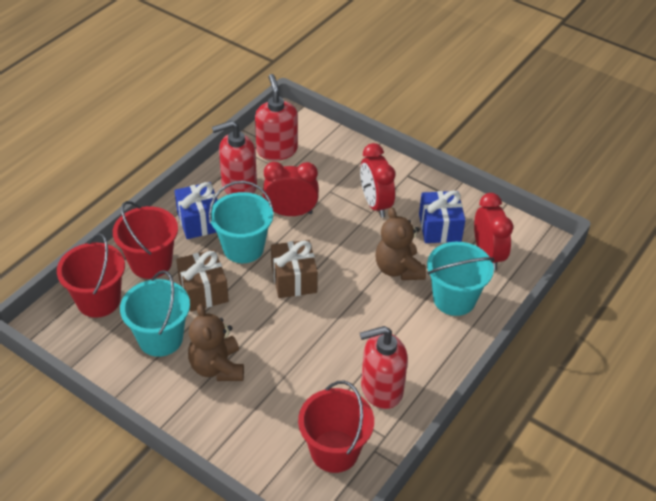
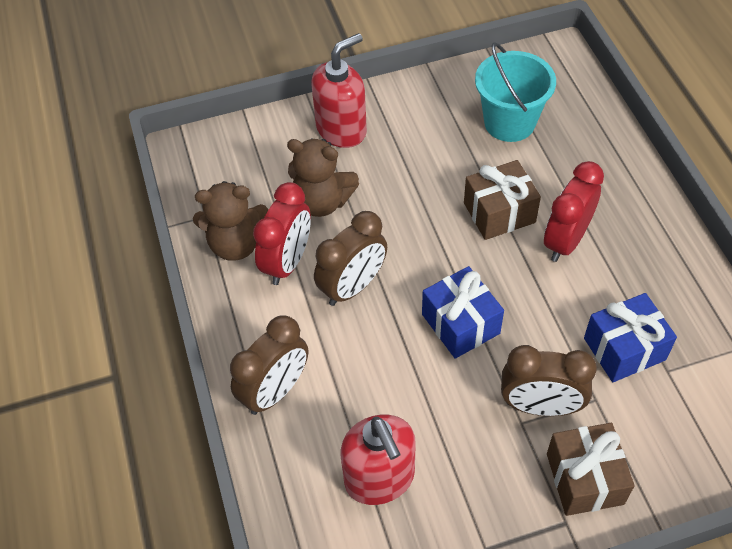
brown clock: none = 0 -> [230,315,308,415] [314,211,387,306] [501,345,597,416] = 3
red bucket: [57,233,125,318] [113,201,178,279] [298,381,374,473] = 3 -> none = 0
red clock: [263,162,319,216] [360,143,395,218] [474,193,513,270] = 3 -> [253,182,311,285] [544,161,604,262] = 2
red soap dispenser: [212,120,257,195] [255,74,298,161] [360,326,408,409] = 3 -> [311,33,367,148] [341,415,416,505] = 2
turquoise bucket: [120,270,190,357] [209,181,273,263] [427,242,495,316] = 3 -> [475,42,556,142] = 1

